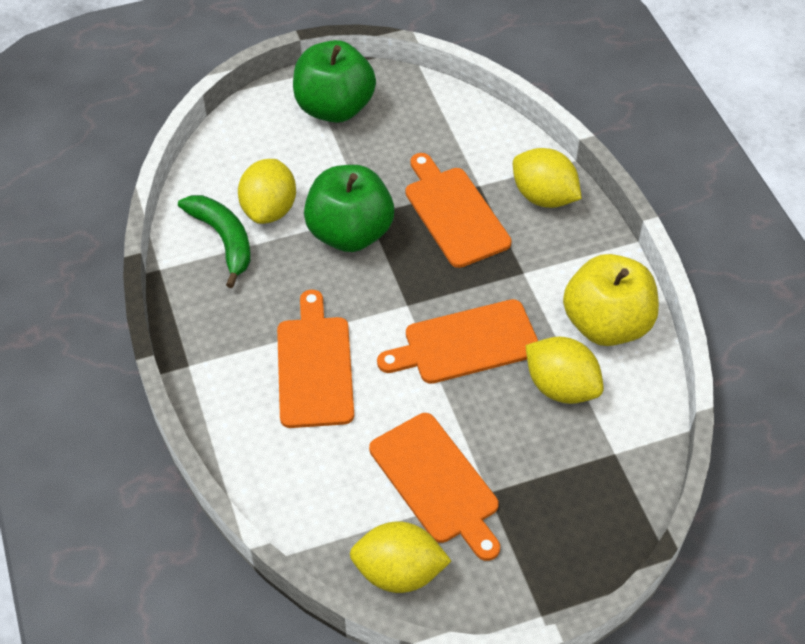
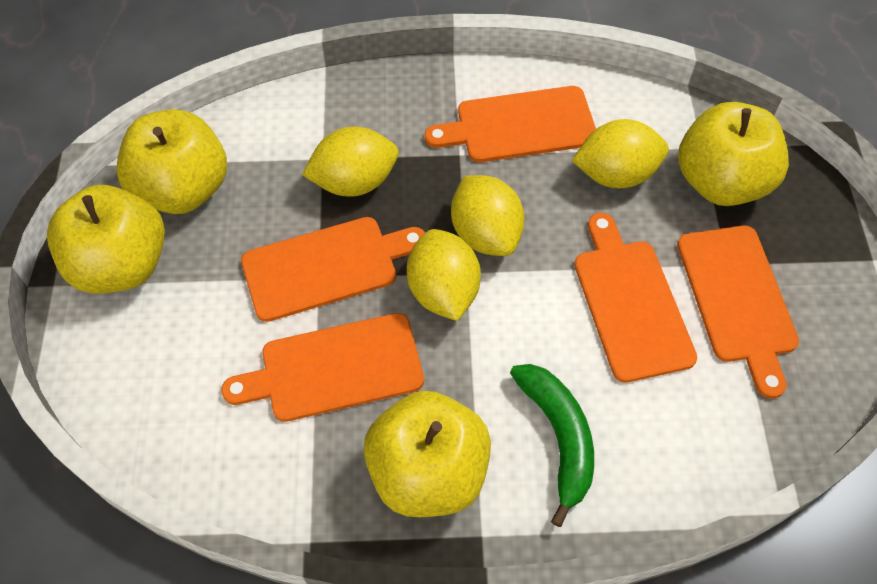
green apple: [293,40,376,123] [304,165,394,252] = 2 -> none = 0
orange cutting board: [277,290,354,428] [369,413,500,561] [377,299,538,384] [405,153,512,268] = 4 -> [221,313,424,422] [241,217,425,322] [425,86,596,162] [574,213,697,383] [677,226,799,398] = 5
yellow apple: [563,254,659,346] = 1 -> [47,185,165,294] [116,109,227,214] [364,391,491,517] [678,102,789,206] = 4

